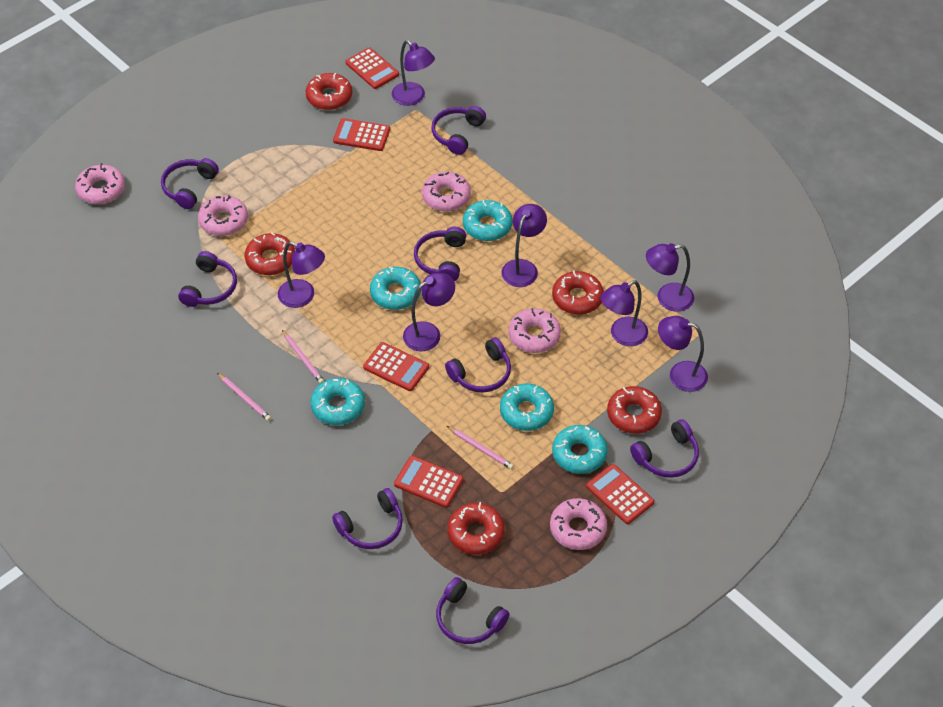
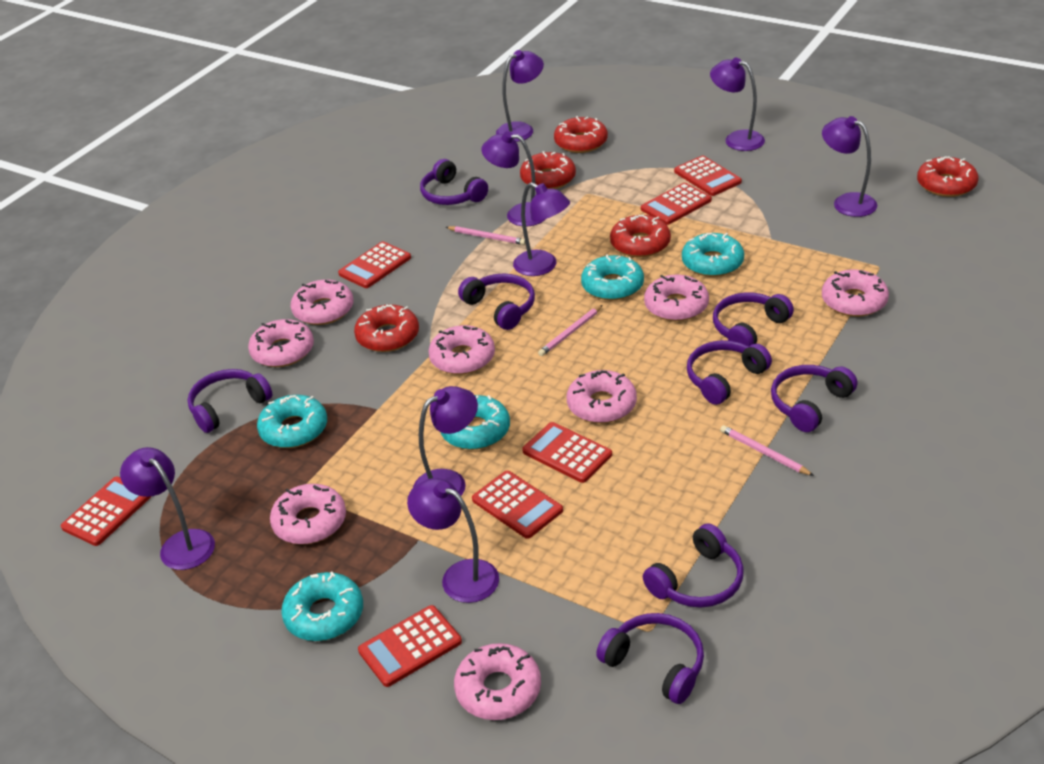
pink donut: [75,163,125,204] [198,195,248,236] [422,172,471,212] [508,308,561,353] [550,498,607,550] = 5 -> [248,319,314,367] [270,484,346,545] [291,280,353,325] [429,325,495,375] [454,643,541,720] [567,370,637,423] [644,275,709,321] [822,270,889,317] = 8
purple lamp: [278,241,325,308] [392,40,435,106] [403,273,455,351] [501,204,547,287] [601,280,648,346] [646,243,694,312] [658,316,708,392] = 7 -> [120,447,215,570] [407,478,499,603] [413,386,478,496] [481,131,545,227] [496,50,544,142] [513,182,570,276] [710,58,765,151] [822,116,877,217] = 8
red calculator: [333,118,390,151] [346,47,399,89] [363,342,429,391] [394,456,463,508] [586,464,654,524] = 5 -> [61,477,152,546] [338,241,411,288] [358,605,462,687] [472,471,563,539] [522,422,612,483] [641,183,712,225] [674,156,742,196] = 7

